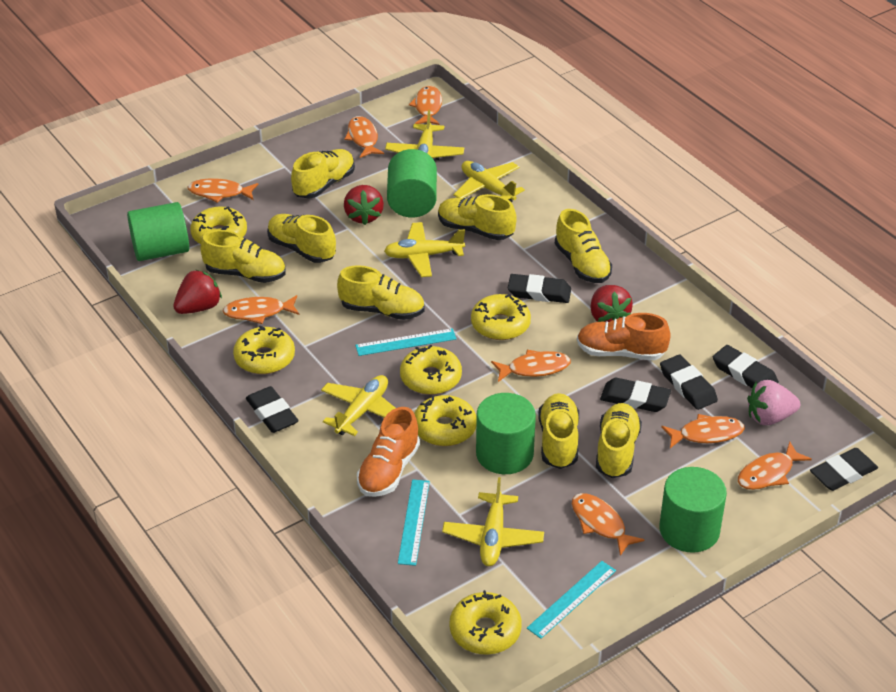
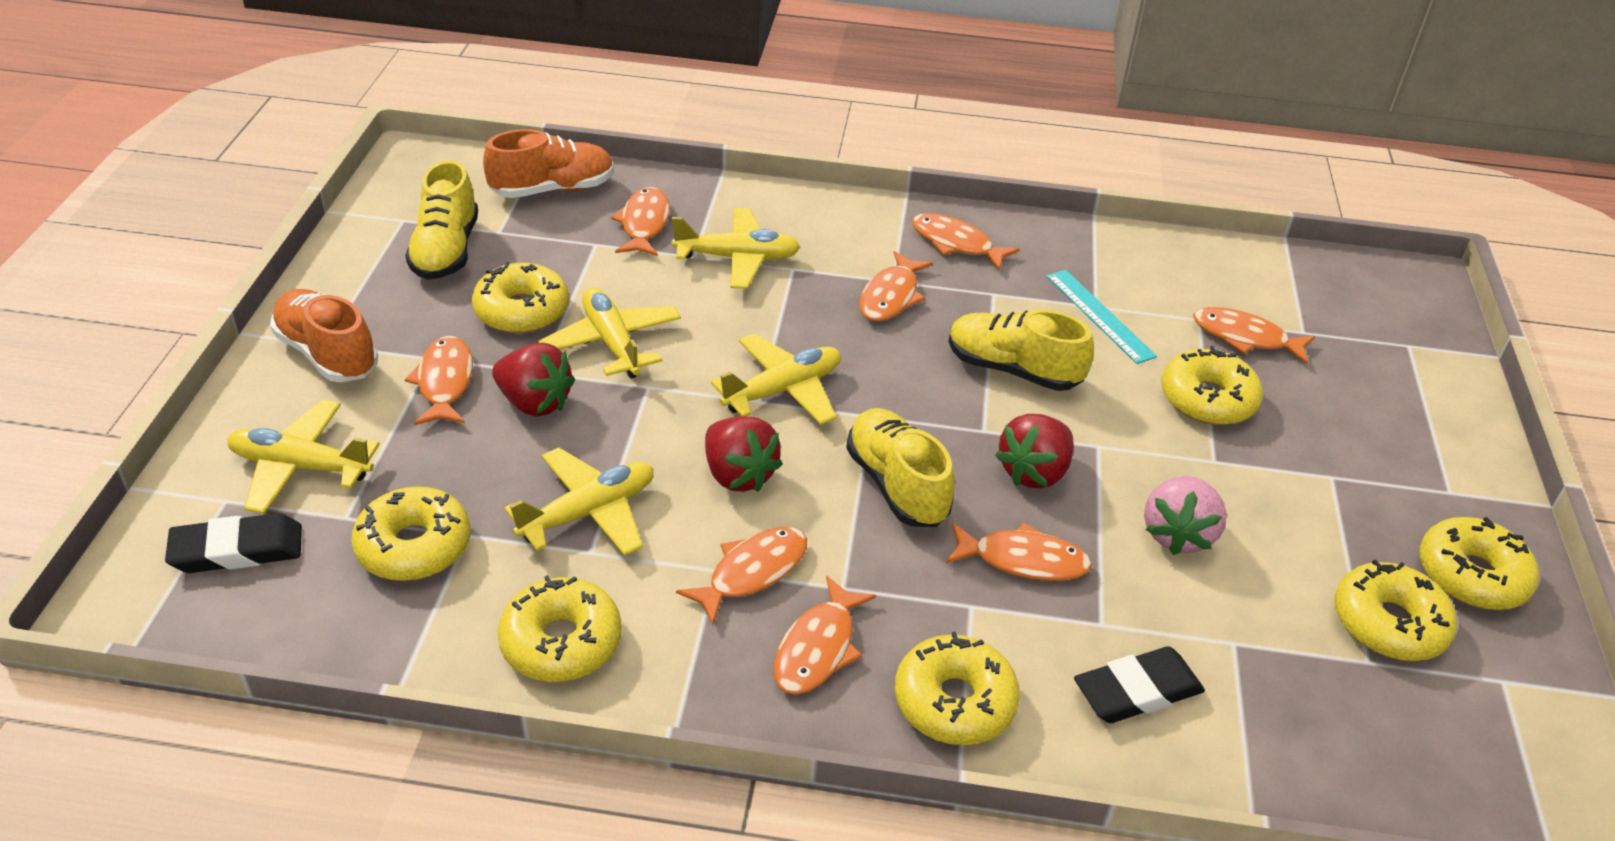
black eraser: [246,386,299,433] [508,274,571,303] [600,378,671,412] [660,355,718,410] [713,345,779,388] [810,448,878,491] = 6 -> [165,513,302,573] [1074,646,1205,723] = 2
green cylinder: [127,202,189,261] [387,149,437,217] [476,393,536,474] [659,467,727,553] = 4 -> none = 0
turquoise ruler: [355,328,457,356] [398,480,430,566] [527,561,616,639] = 3 -> [1046,270,1157,364] = 1
yellow donut: [190,206,247,244] [233,325,295,374] [400,345,462,395] [414,395,477,446] [449,590,522,655] [471,294,531,340] = 6 -> [351,487,471,581] [472,262,569,334] [497,575,621,682] [895,632,1020,745] [1161,346,1263,425] [1335,560,1457,661] [1419,517,1539,610] = 7
yellow shoe: [200,230,286,283] [267,214,336,263] [291,149,355,199] [337,265,425,320] [438,194,517,240] [538,393,579,469] [555,209,612,283] [596,403,642,478] = 8 -> [405,160,478,280] [846,408,955,527] [949,309,1094,391] = 3

